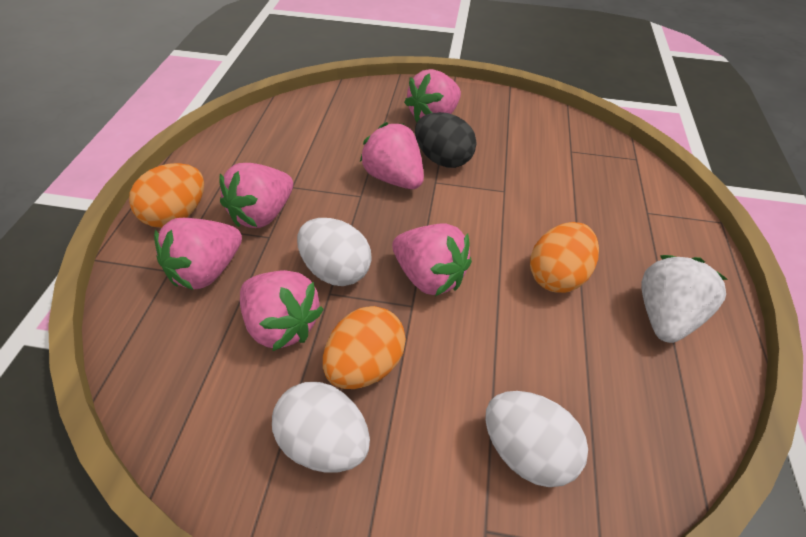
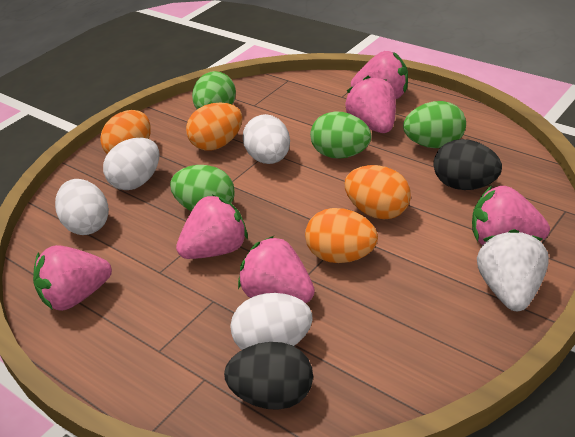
black egg: [415,112,477,168] = 1 -> [224,342,313,410] [434,139,502,190] = 2
green egg: none = 0 -> [170,165,235,211] [192,71,236,109] [310,111,371,159] [403,101,466,148] = 4
orange egg: [129,163,204,228] [323,306,406,389] [530,222,599,293] = 3 -> [100,110,151,154] [186,103,242,151] [305,208,378,263] [345,165,411,220] = 4
white egg: [272,382,370,473] [297,218,372,286] [485,391,588,487] = 3 -> [55,179,109,235] [103,137,159,190] [230,293,313,350] [243,114,290,164] = 4

